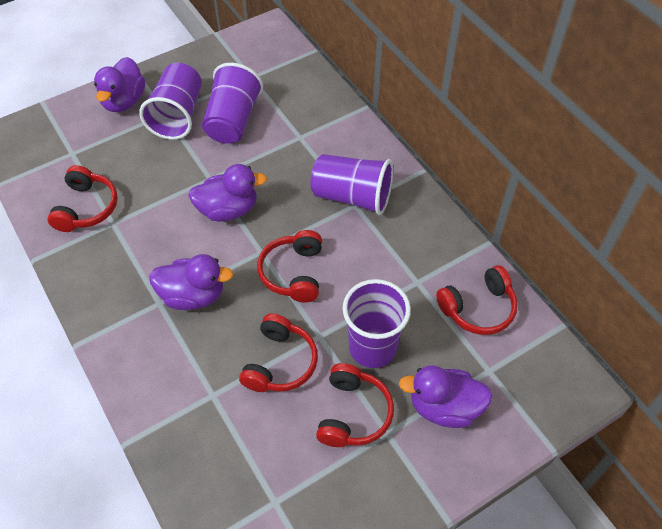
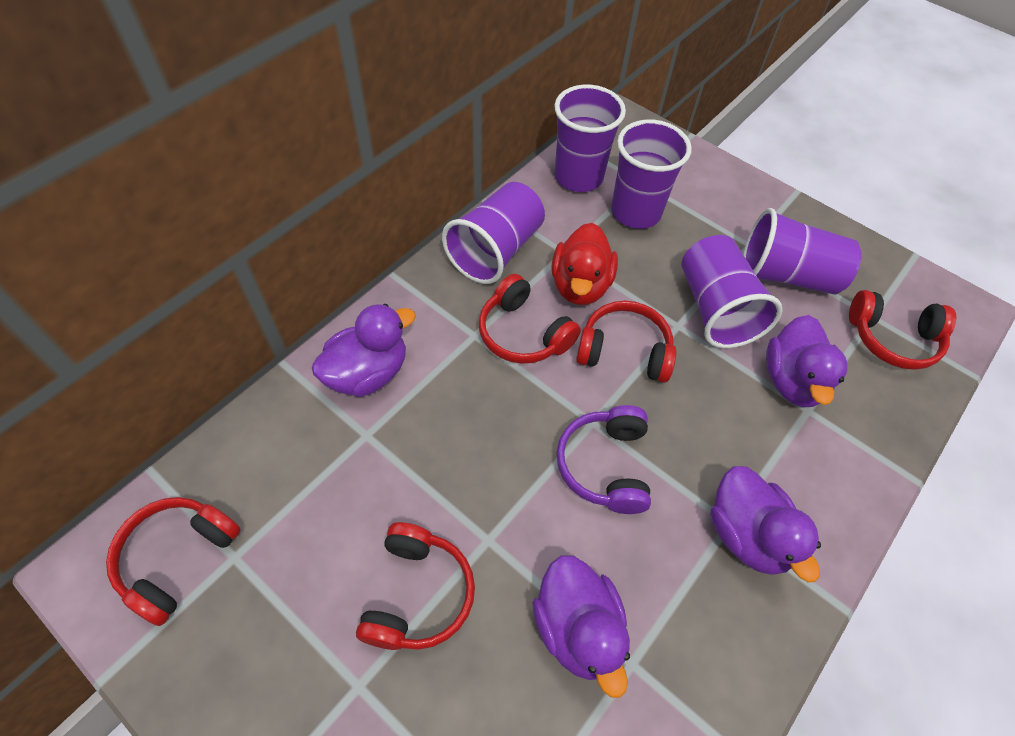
purple cup: [139,63,202,140] [202,63,263,144] [310,154,393,215] [343,279,411,368] = 4 -> [442,182,545,284] [554,85,626,192] [611,119,692,229] [682,235,783,348] [743,208,862,294] = 5
purple headphones: none = 0 -> [557,405,651,514] = 1
red duck: none = 0 -> [551,223,618,305] = 1

